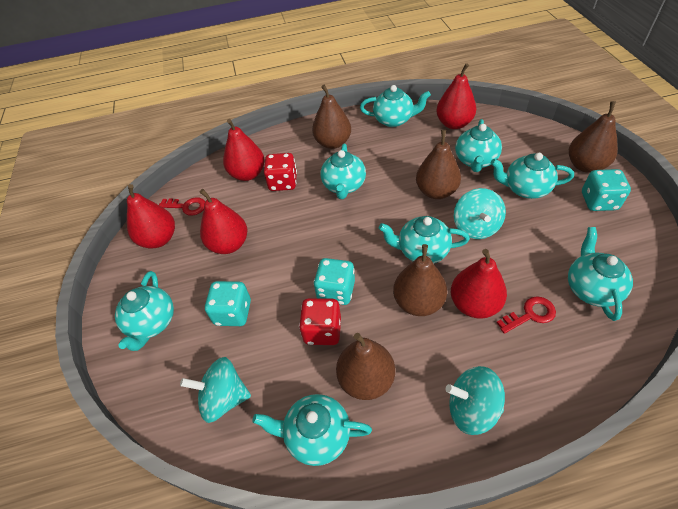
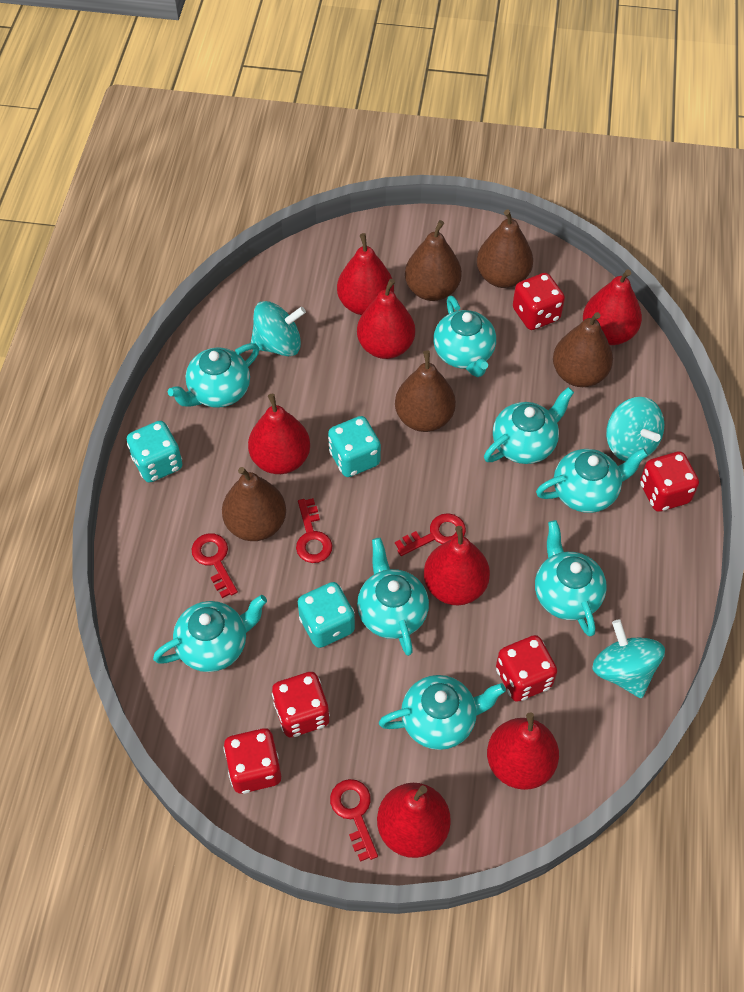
red dice: [264,153,297,191] [299,298,341,345] = 2 -> [223,728,281,794] [272,672,330,737] [496,635,557,702] [513,273,565,330] [640,452,699,512] = 5
red key: [159,197,205,216] [497,296,556,334] = 2 -> [192,533,238,598] [296,498,332,563] [330,779,378,862] [395,513,466,556] = 4
red pear: [127,184,175,248] [199,189,247,254] [223,119,265,181] [436,63,476,129] [451,249,507,319] = 5 -> [248,394,310,474] [337,233,394,315] [357,279,415,359] [377,783,451,858] [424,526,490,605] [487,712,559,790] [583,270,642,345] = 7

